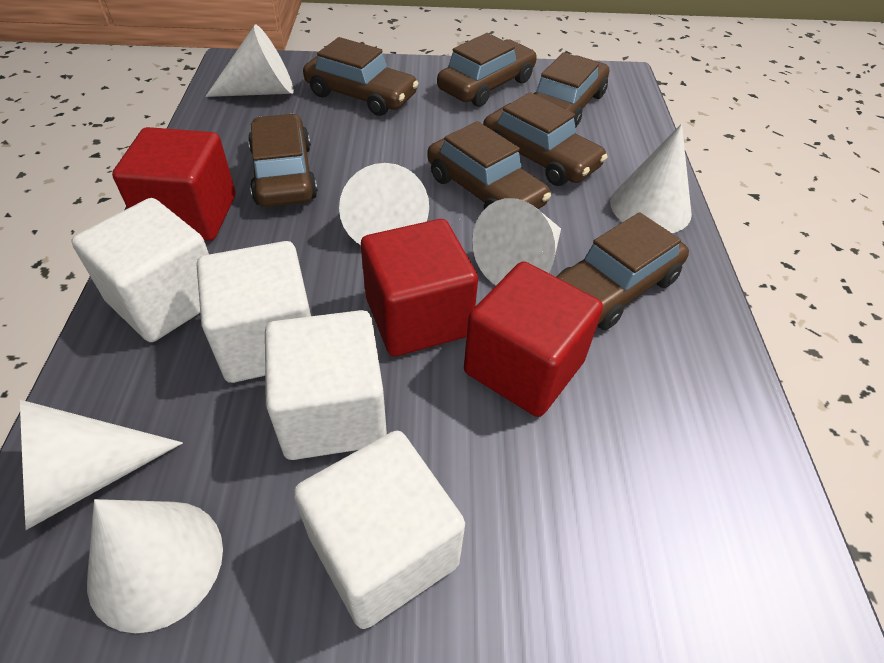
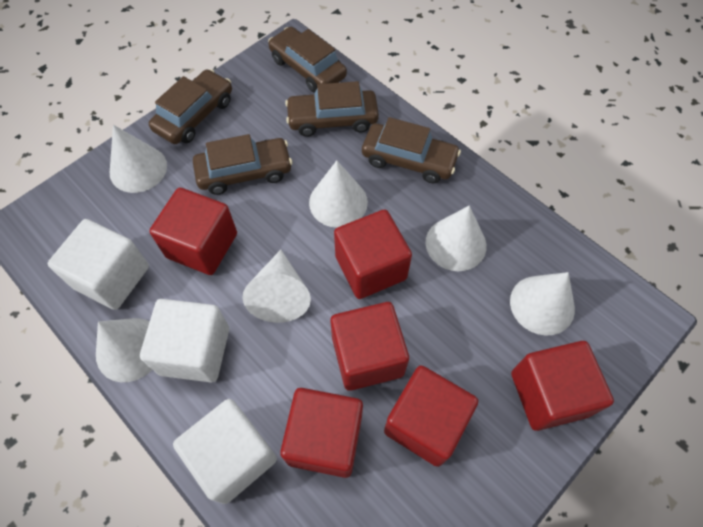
brown car: [248,114,318,207] [303,37,419,116] [427,121,551,209] [437,33,537,107] [483,92,607,186] [533,52,609,128] [556,212,689,330] = 7 -> [149,69,232,144] [193,134,292,195] [268,27,347,93] [285,81,379,137] [362,117,461,183] = 5
red cube: [112,127,235,241] [361,219,478,356] [464,261,603,417] = 3 -> [149,188,237,275] [280,388,363,478] [330,302,409,391] [334,209,412,299] [384,365,478,467] [511,341,614,431] = 6
white cube: [71,198,209,342] [197,241,311,383] [265,310,387,460] [294,431,465,629] = 4 -> [48,219,149,310] [140,299,229,382] [173,399,277,504] = 3

